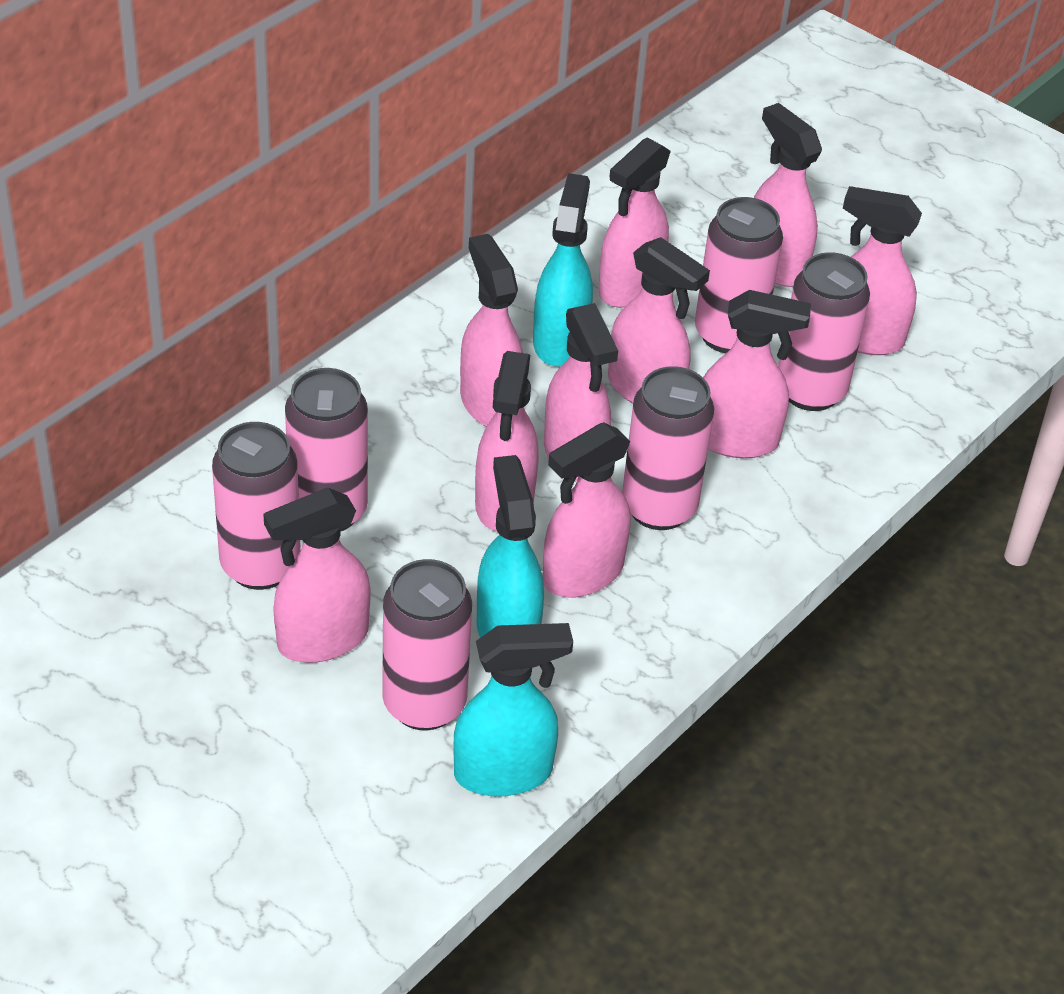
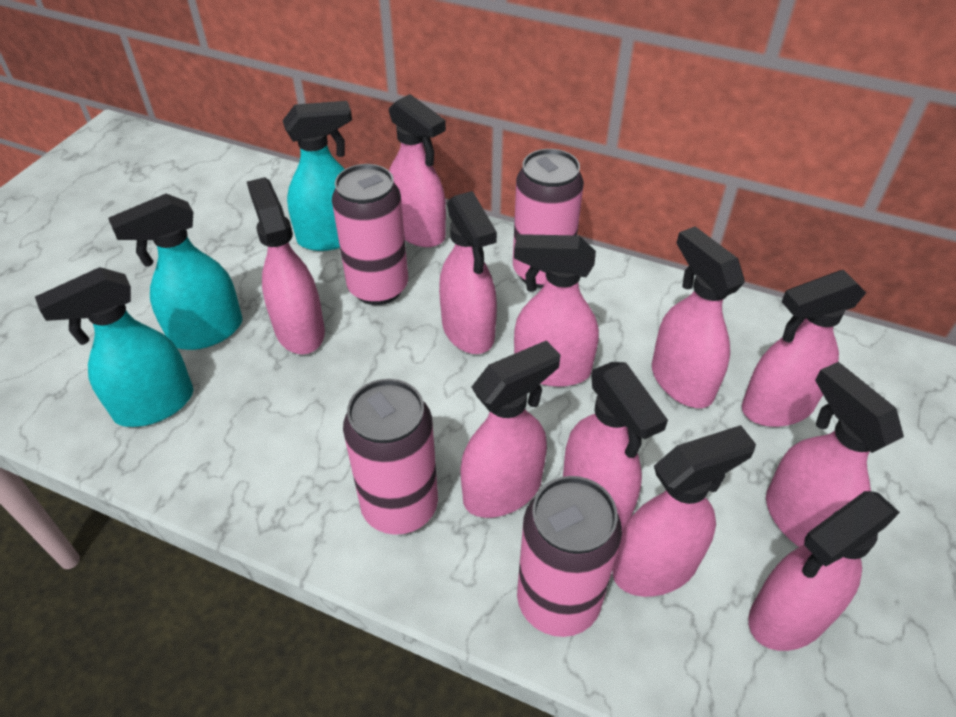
pink can: [212,422,301,590] [285,368,368,532] [382,559,472,730] [622,366,714,530] [695,197,783,353] [778,252,870,411] = 6 -> [332,164,408,305] [343,379,438,535] [513,149,584,289] [517,476,622,637] = 4
pink spray bottle: [263,488,371,663] [460,234,523,427] [475,351,539,531] [543,422,631,597] [544,303,618,482] [598,138,671,308] [608,237,710,403] [703,290,811,458] [754,103,822,287] [843,186,922,355] = 10 -> [247,177,325,354] [389,94,446,247] [439,191,497,354] [460,340,560,518] [514,234,599,387] [563,362,668,531] [612,425,756,597] [652,226,745,408] [742,270,866,427] [749,491,900,651] [766,362,904,547] = 11

